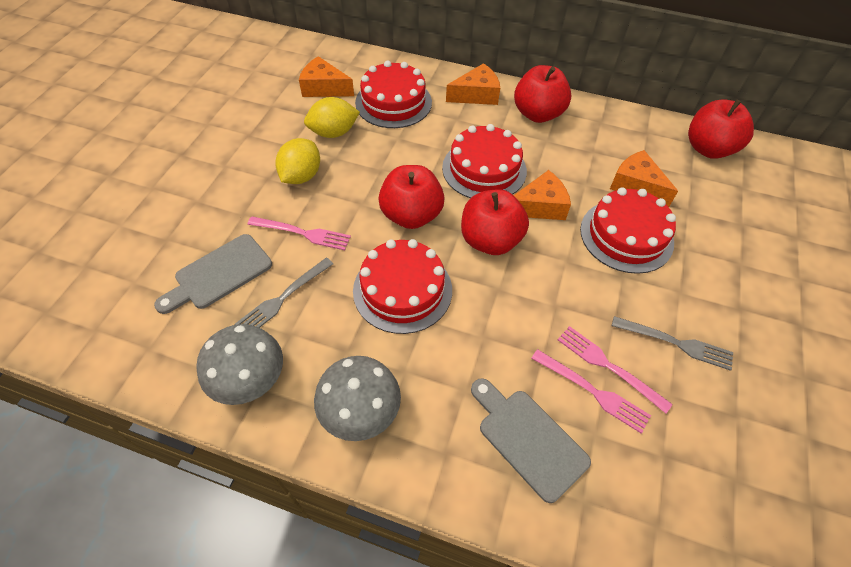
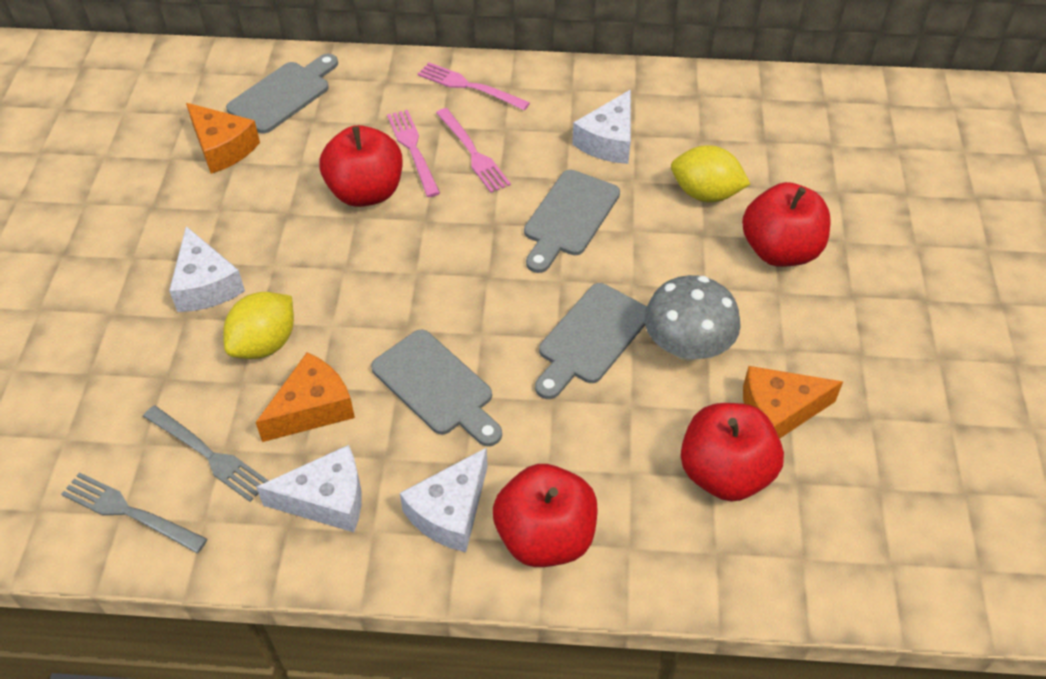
grey cutting board: [154,234,272,314] [471,378,591,503] = 2 -> [226,54,338,133] [371,329,502,446] [524,170,620,273] [535,283,647,399] = 4
grey mushroom: [196,324,283,405] [314,356,401,441] = 2 -> [644,275,741,361] = 1
orange cheese: [299,56,354,97] [446,63,500,105] [513,170,571,220] [610,150,678,207] = 4 -> [186,103,260,174] [256,352,355,442] [743,366,843,439] = 3
red cake: [353,239,452,334] [355,61,432,128] [442,124,527,198] [580,188,676,274] = 4 -> none = 0
white cheese: none = 0 -> [169,226,245,312] [256,445,362,532] [400,447,488,552] [572,90,631,164] = 4

